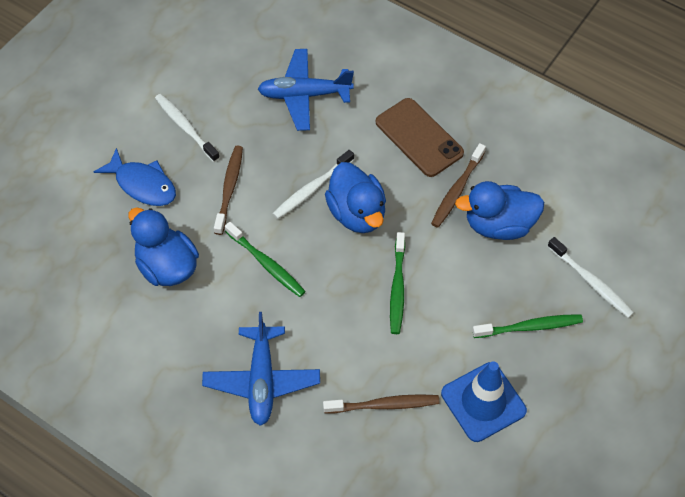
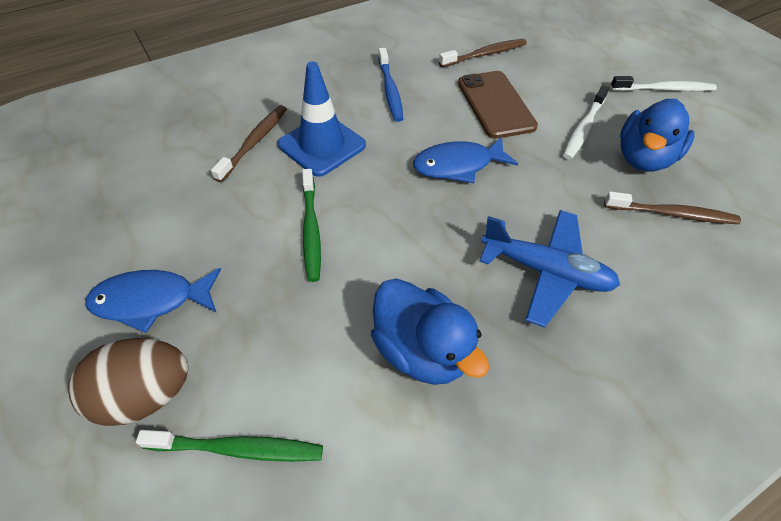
blue duck: [128,207,199,286] [325,162,386,233] [455,181,544,240] = 3 -> [371,278,489,385] [620,99,695,171] = 2
blue fish: [94,148,176,206] = 1 -> [85,268,221,333] [413,137,518,183] = 2
blue plane: [202,312,320,426] [258,49,354,131] = 2 -> [479,210,620,328] = 1
blue toothbrush: none = 0 -> [378,48,403,122] = 1
brown egg: none = 0 -> [68,338,188,426] = 1
green toothbrush: [225,222,306,297] [390,232,405,334] [472,314,583,338] = 3 -> [136,430,323,462] [302,169,321,282] = 2
white toothbrush: [155,94,220,162] [272,150,354,219] [547,237,634,318] = 3 -> [563,86,609,160] [610,76,717,91] = 2

